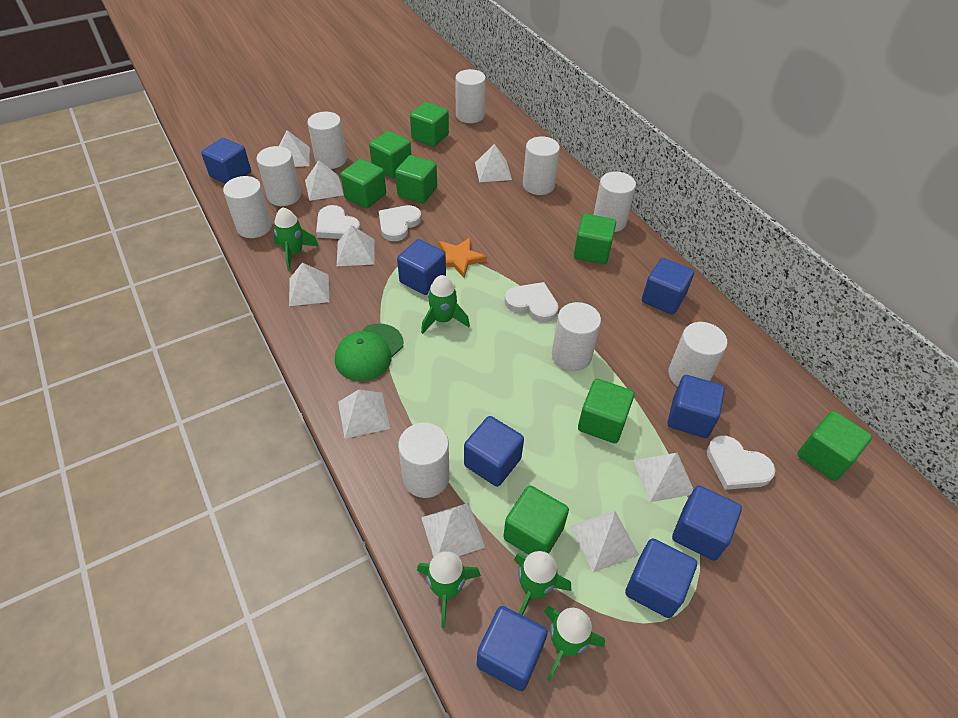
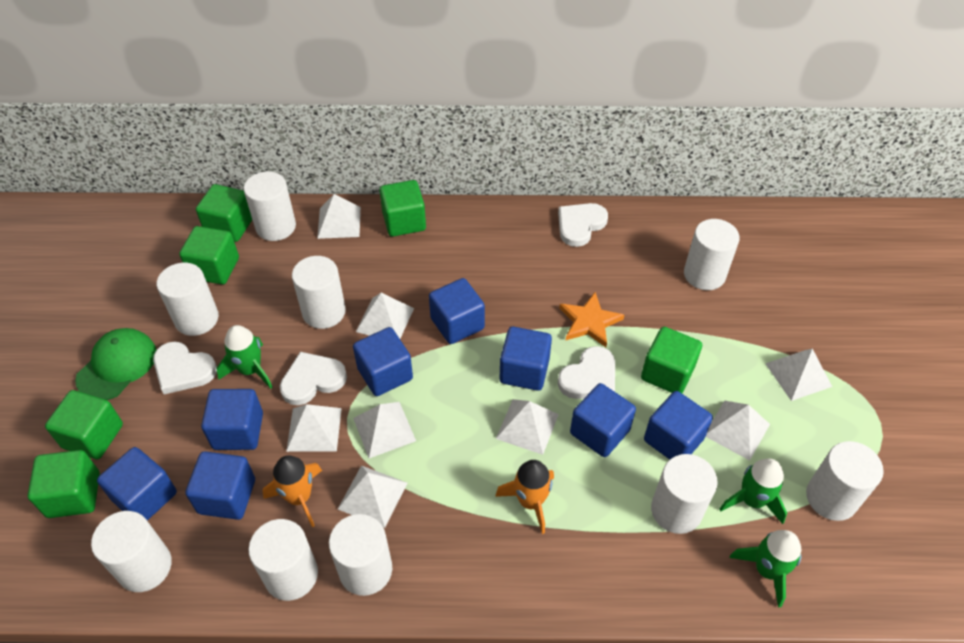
green cube: [341,159,386,208] [369,131,411,178] [395,155,437,203] [410,102,449,147] [503,485,569,555] [574,214,616,264] [578,379,634,443] [797,411,872,481] = 8 -> [28,450,100,518] [45,390,123,459] [179,226,239,284] [196,184,252,242] [379,180,426,237] [641,327,702,393] = 6
green rocket: [273,207,319,271] [417,551,481,628] [421,275,470,334] [514,551,571,616] [544,606,605,681] = 5 -> [216,325,272,389] [719,458,787,524] [730,530,801,608] = 3
orange rocket: none = 0 -> [263,455,322,527] [495,460,554,534] = 2
white pyramid: [279,130,310,167] [289,262,329,306] [305,160,344,201] [337,225,375,266] [338,390,391,439] [421,503,485,557] [475,144,512,182] [570,510,639,573] [633,453,694,502] = 9 -> [286,404,342,452] [317,194,361,239] [338,465,407,528] [353,402,416,458] [356,293,414,339] [496,399,559,455] [705,401,770,461] [765,349,832,401] = 8

